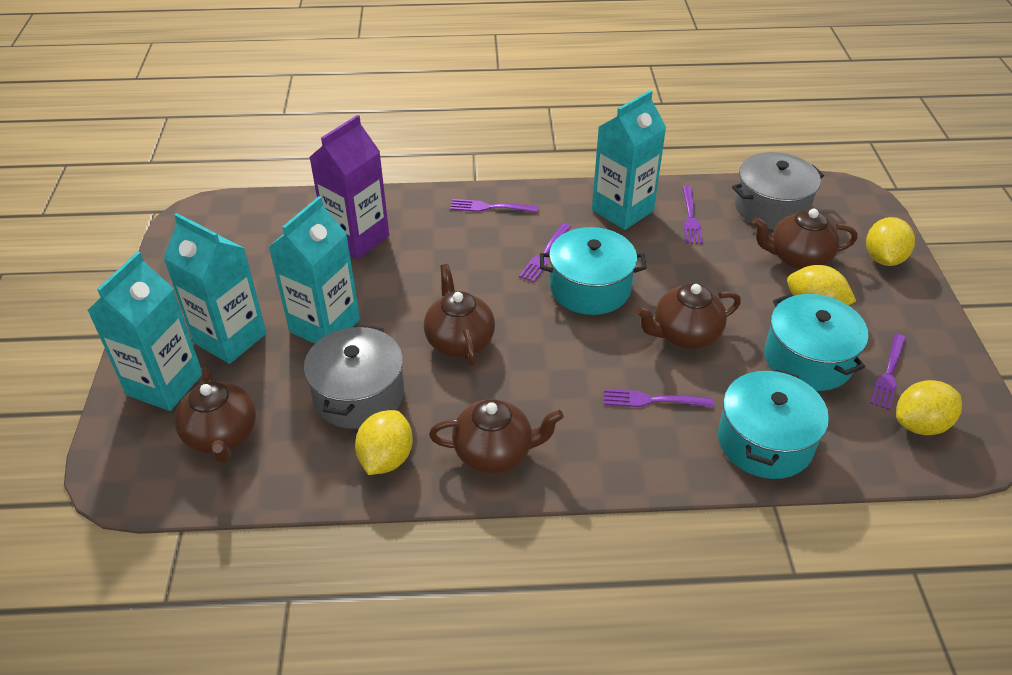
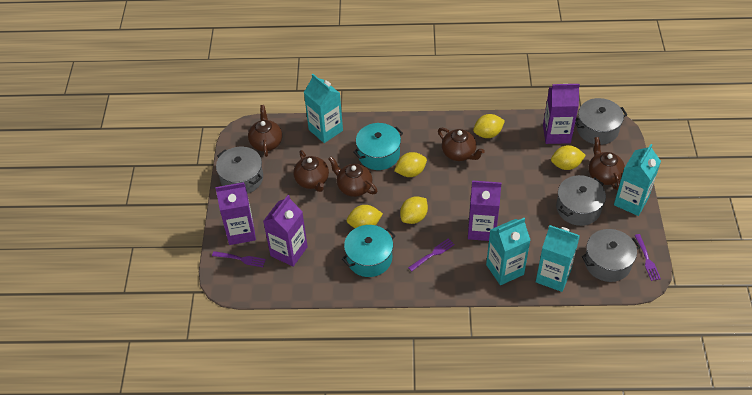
grey pot: [304,325,404,429] [732,152,824,230] = 2 -> [216,147,263,194] [556,175,606,226] [575,98,627,145] [582,229,640,282] = 4
purple carton: [309,115,389,259] = 1 -> [215,182,256,245] [263,195,308,267] [468,181,501,241] [543,84,580,144] = 4
purple fork: [450,199,538,213] [519,223,571,282] [604,389,713,407] [682,186,703,244] [870,334,906,410] = 5 -> [212,251,266,267] [408,238,455,272] [634,234,661,281] = 3
turquoise pot: [540,227,647,315] [718,369,829,479] [764,294,869,391] = 3 -> [342,225,395,277] [353,123,403,170] = 2
yellow lemon: [355,410,413,475] [787,265,856,305] [866,217,915,266] [896,380,962,435] = 4 -> [347,205,383,228] [394,152,427,177] [400,197,428,224] [473,114,505,138] [551,145,586,170] = 5

